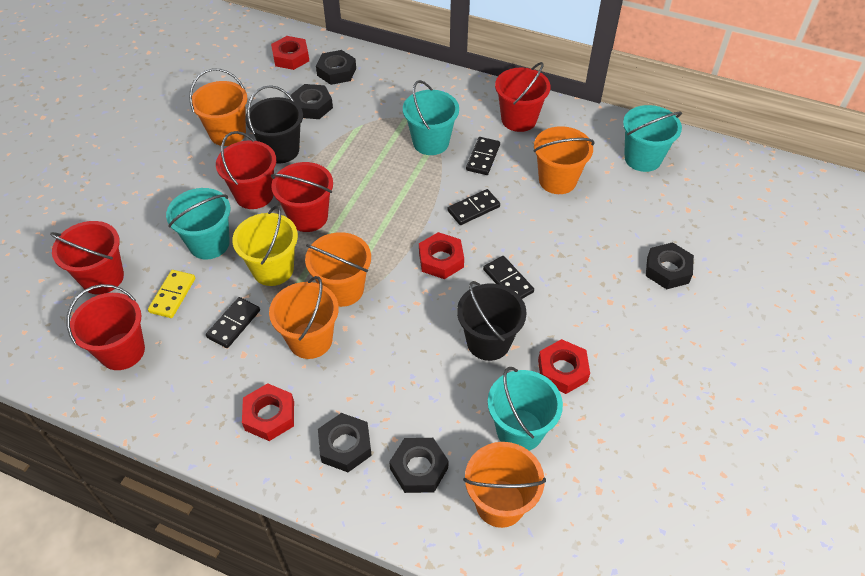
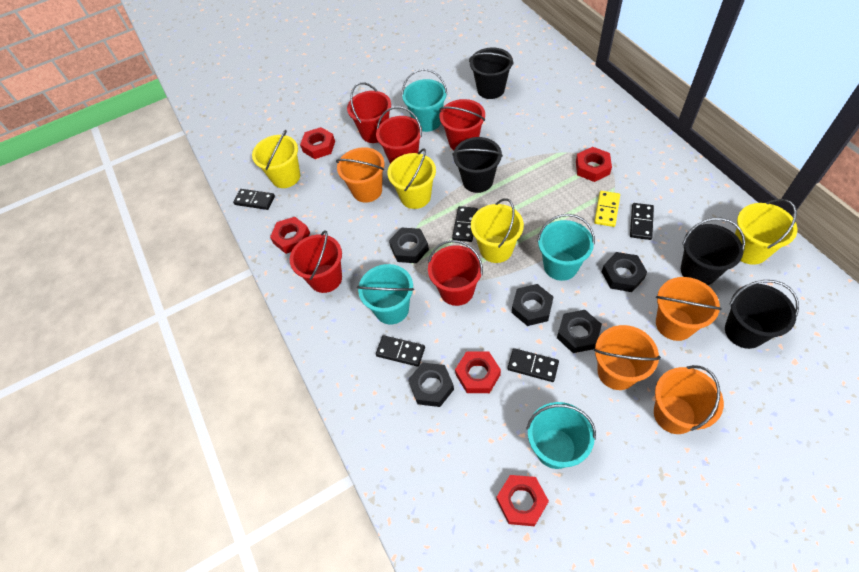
black bucket: [245,85,303,163] [457,281,527,361] = 2 -> [452,137,503,193] [469,47,514,99] [681,218,745,285] [725,280,799,349] = 4
black domino: [206,297,260,348] [448,189,500,225] [466,137,500,175] [483,256,534,299] = 4 -> [233,189,275,210] [376,335,425,367] [452,206,478,242] [508,348,559,382] [630,203,654,240] = 5
orange bucket: [189,69,247,146] [269,276,339,359] [305,232,371,307] [463,442,546,528] [533,126,595,194] = 5 -> [336,147,384,203] [594,325,661,390] [654,365,724,434] [656,277,722,341] = 4
red nut: [242,383,294,441] [271,36,309,70] [419,232,464,279] [538,339,590,394] = 4 -> [270,217,310,254] [300,127,335,159] [455,351,501,393] [496,475,549,526] [576,147,612,182] = 5
yellow bucket: [232,206,298,286] = 1 -> [252,130,300,188] [388,148,436,209] [471,198,524,263] [735,199,797,265] = 4

